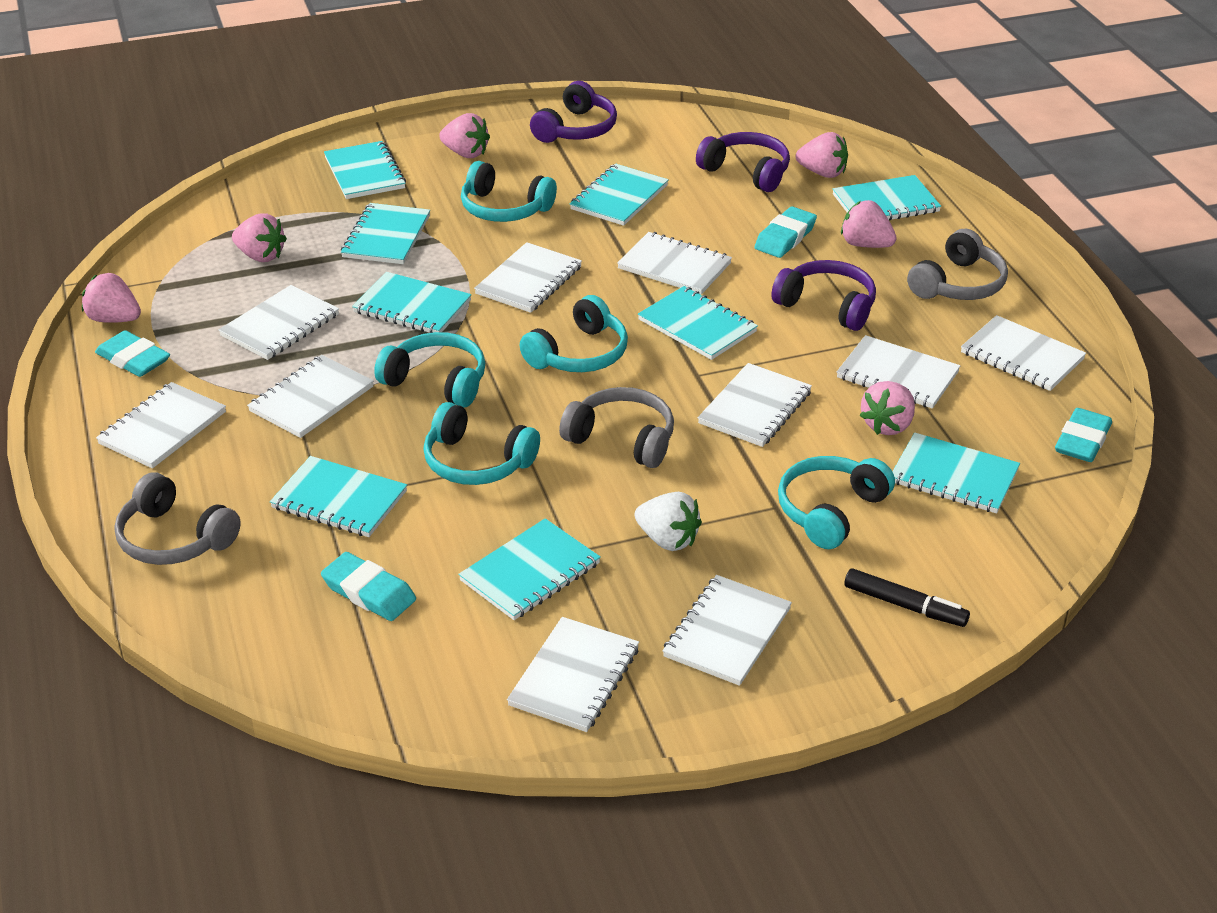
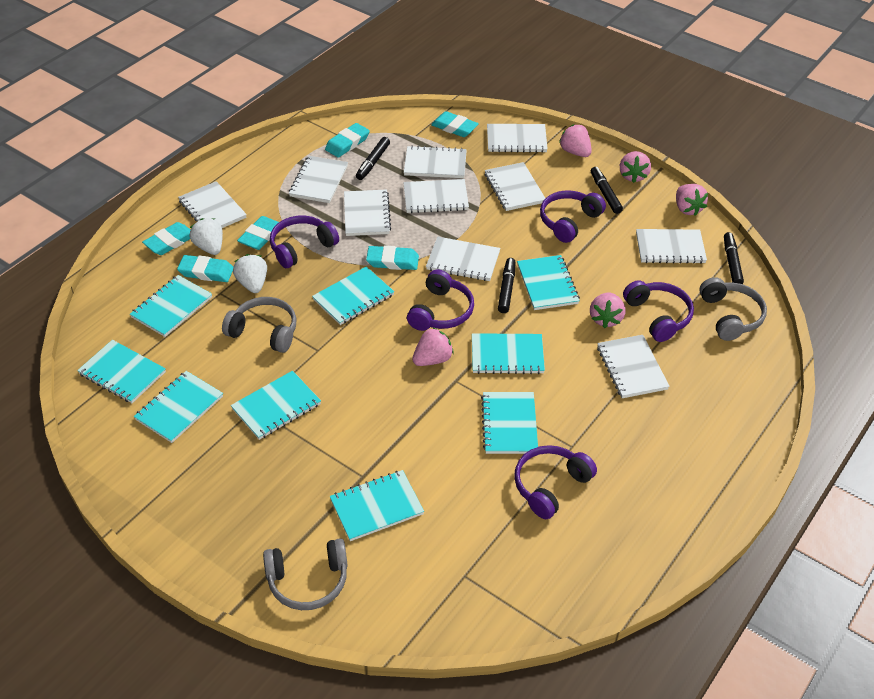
black marker: [844,568,970,627] = 1 -> [356,137,390,180] [498,258,516,313] [591,167,623,214] [724,232,744,284] = 4
pink strawberry: [82,273,141,323] [232,214,287,262] [439,113,490,158] [796,132,848,178] [841,200,897,248] [860,381,915,435] = 6 -> [412,327,454,366] [559,124,592,157] [590,293,625,328] [620,151,651,183] [676,184,708,216] = 5
purple headphones: [530,81,617,143] [696,132,790,192] [771,260,876,331] = 3 -> [270,216,339,268] [407,269,474,331] [514,445,597,519] [540,190,606,243] [623,280,694,342] = 5
turquoise eraser: [95,330,170,377] [321,552,416,621] [754,206,817,258] [1055,408,1112,462] = 4 -> [142,222,190,255] [177,255,233,282] [237,216,279,250] [325,123,370,158] [366,245,419,270] [431,111,479,137] = 6
turquoise headphones: [374,332,485,407] [423,402,540,485] [461,161,557,222] [520,295,628,372] [778,456,895,549] = 5 -> none = 0
white strawberry: [635,492,702,551] = 1 -> [190,218,223,255] [233,254,267,293] = 2

